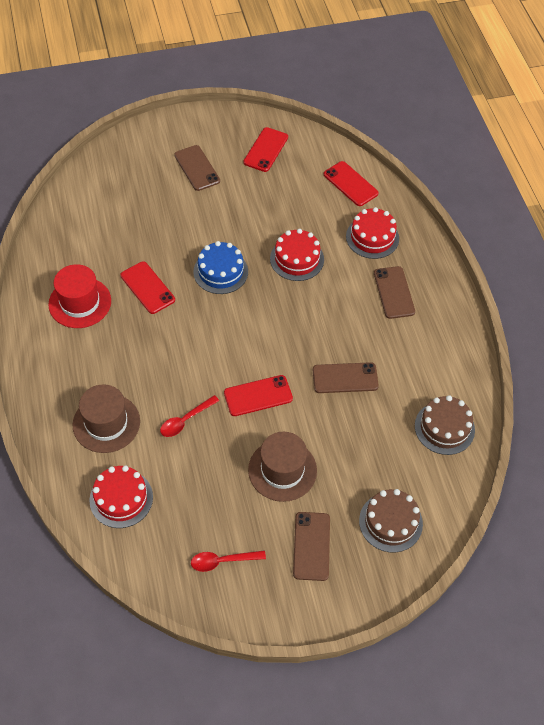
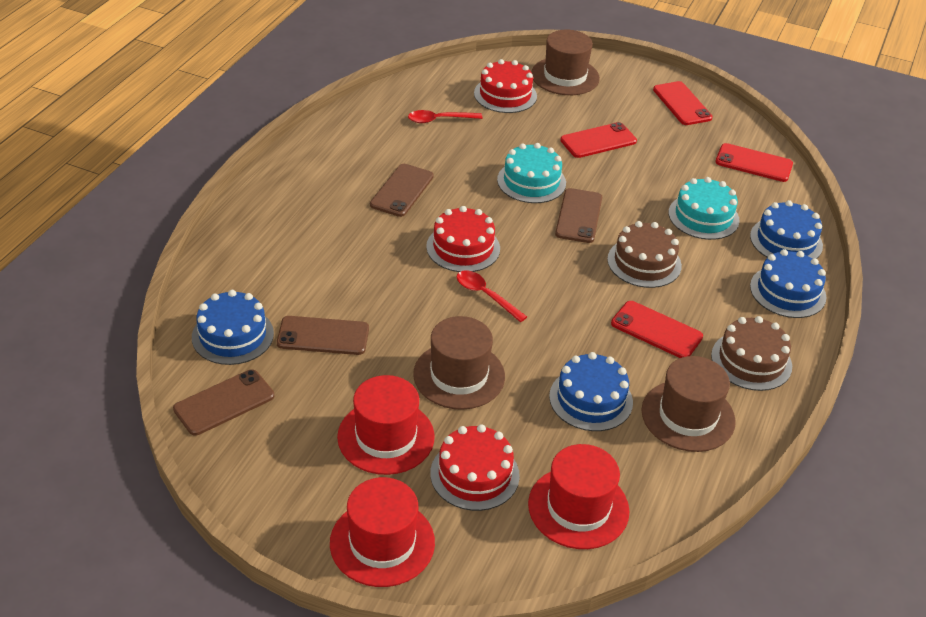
blue cake: [193,241,248,294] = 1 -> [192,290,274,365] [549,352,633,431] [750,200,823,259] [750,249,827,318] = 4
brown hat: [73,384,140,453] [248,432,317,502] = 2 -> [413,316,505,410] [531,30,600,95] [641,356,736,452] = 3
red hat: [48,264,111,328] = 1 -> [330,477,435,587] [337,375,435,475] [528,444,630,549] = 3
turquoise cake: none = 0 -> [497,143,566,203] [669,177,739,240] = 2

